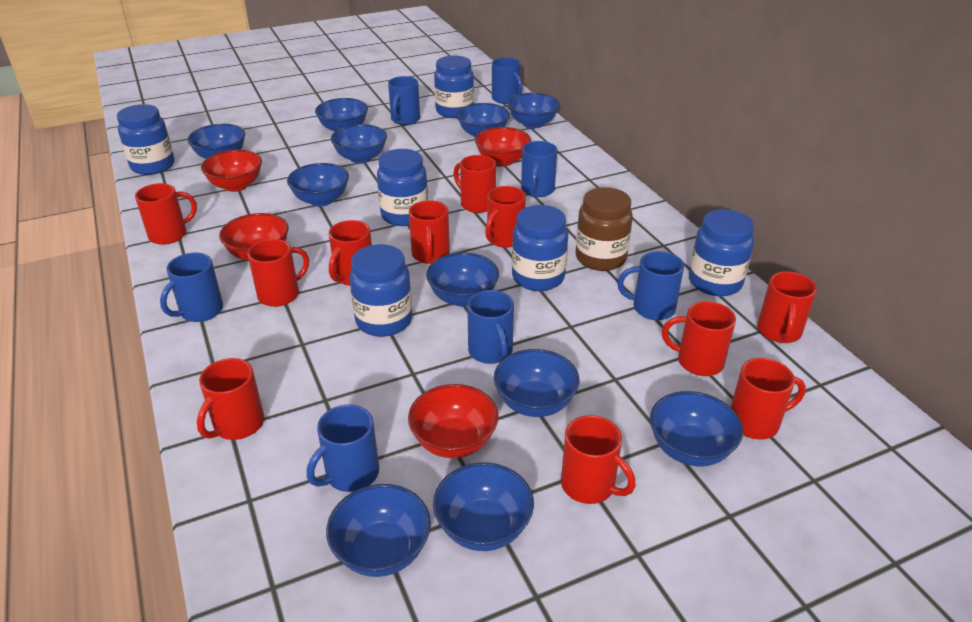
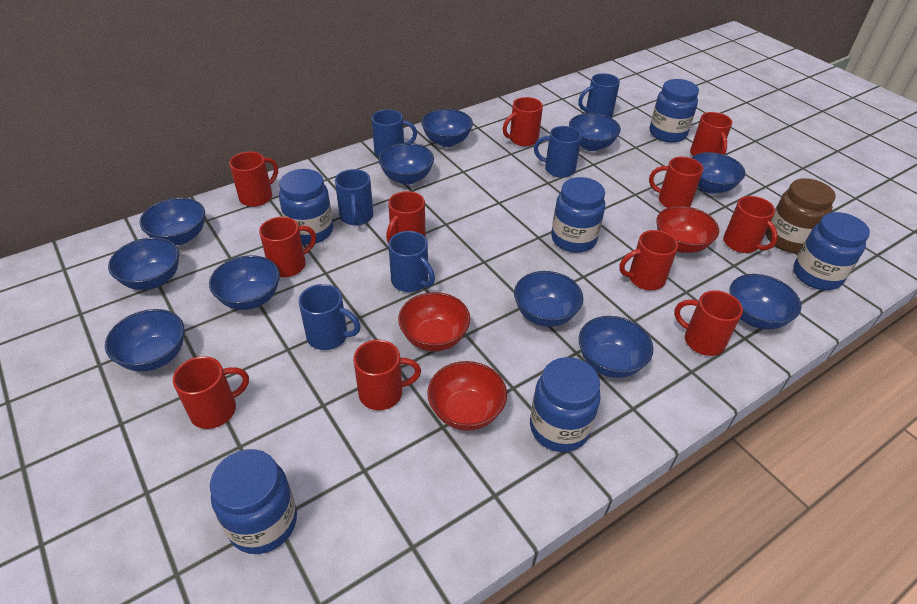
blue mug: [160,253,223,322] [307,405,379,492] [388,76,420,125] [467,290,514,364] [492,57,523,104] [521,141,557,197] [617,251,684,320] = 7 -> [299,284,361,350] [335,169,373,225] [372,109,417,157] [389,231,435,292] [534,126,582,178] [578,73,620,118] = 6
red bowl: [201,150,262,192] [219,213,289,261] [408,384,499,458] [475,127,531,167] = 4 -> [398,292,470,352] [427,361,507,431] [656,206,719,253] = 3

